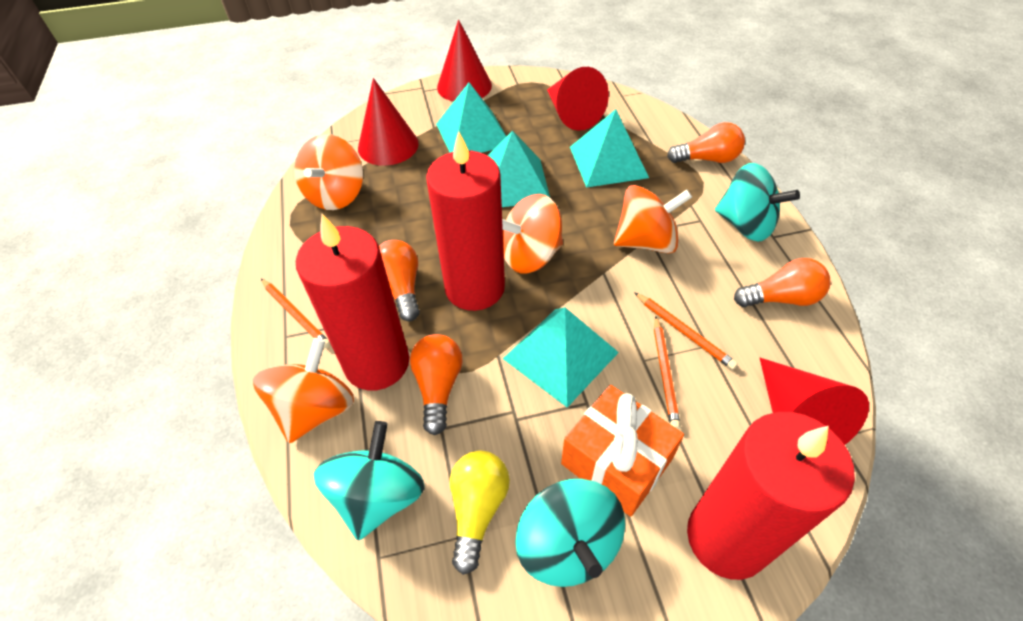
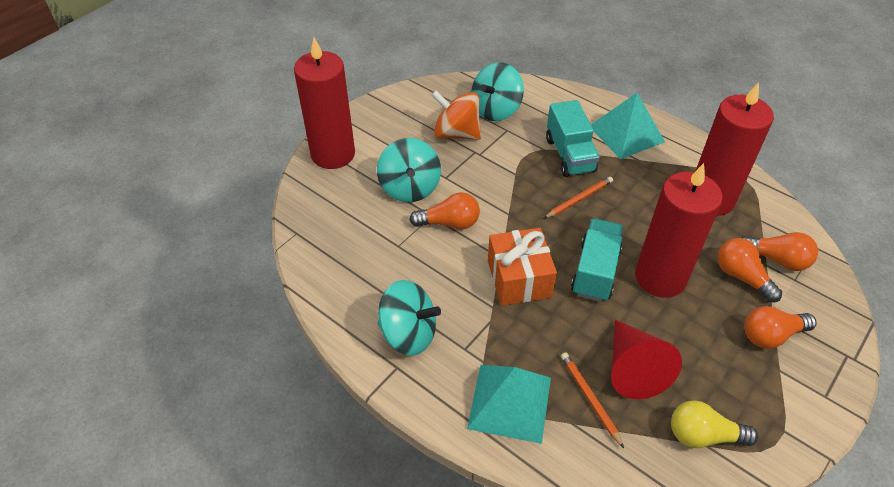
orange pencil: [261,279,331,348] [634,292,738,370] [654,316,681,429] = 3 -> [543,177,613,219] [561,352,624,448] = 2
orange spinning top: [253,338,354,443] [294,134,363,210] [502,194,563,274] [614,185,692,253] = 4 -> [431,90,481,140] = 1
red cone: [358,78,419,166] [437,19,492,102] [547,67,609,131] [760,358,869,445] = 4 -> [611,320,682,399] = 1
turquoise pyramid: [436,82,506,153] [488,130,550,207] [503,308,619,407] [570,109,649,188] = 4 -> [467,365,551,444] [591,93,665,159] = 2
turquoise truck: none = 0 -> [546,100,600,177] [571,219,623,302] = 2

